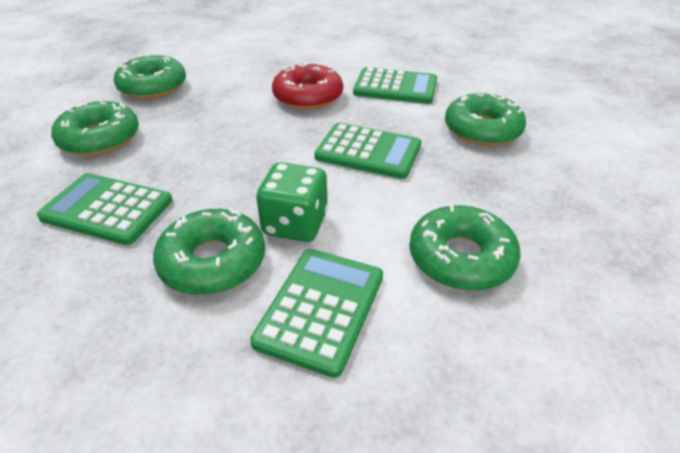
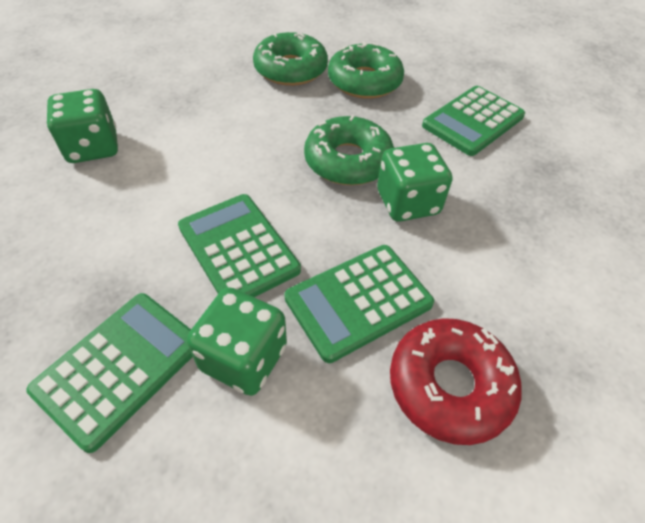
green dice: [256,162,328,242] = 1 -> [47,89,118,163] [187,287,287,396] [377,143,452,222] = 3
green donut: [51,101,139,156] [114,54,186,99] [153,208,265,295] [409,205,521,291] [445,93,526,146] = 5 -> [253,32,328,86] [304,115,394,185] [328,42,404,99] = 3

